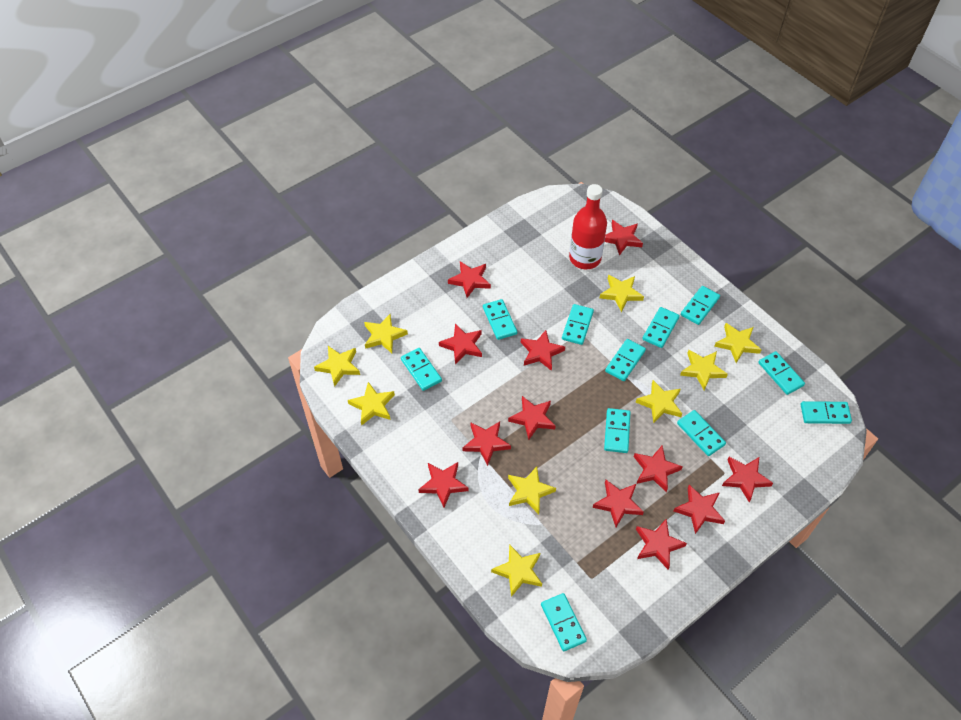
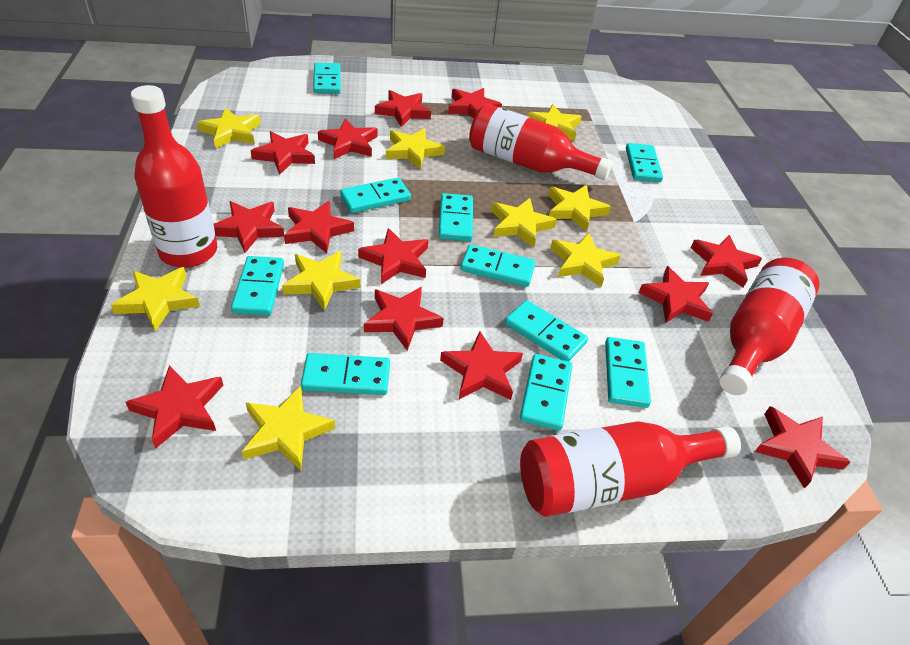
red bottle: [569,184,607,269] = 1 -> [131,85,217,268] [469,104,613,180] [520,421,741,517] [719,258,819,395] = 4
red star: [418,462,469,507] [439,324,482,364] [448,261,491,298] [462,422,511,466] [508,396,555,440] [521,330,565,371] [592,480,644,527] [605,220,643,256] [634,446,683,492] [636,518,687,569] [674,485,725,534] [722,457,773,502] = 12 -> [126,365,224,449] [214,201,284,253] [250,131,315,175] [284,201,354,253] [318,119,378,159] [358,228,428,284] [364,287,444,351] [375,90,431,127] [440,331,523,400] [448,88,502,119] [639,266,713,323] [691,235,762,288] [755,406,850,489] = 13
turquoise domino: [401,348,442,391] [483,299,517,340] [541,593,587,651] [562,304,594,345] [604,408,631,453] [605,339,646,381] [643,307,680,348] [677,410,726,456] [681,286,720,325] [758,351,805,395] [801,401,852,424] = 11 -> [231,256,284,315] [301,353,390,395] [313,63,341,94] [340,178,411,213] [439,193,473,241] [460,244,536,287] [505,300,588,361] [520,354,573,430] [605,337,651,408] [626,143,663,182] = 10

